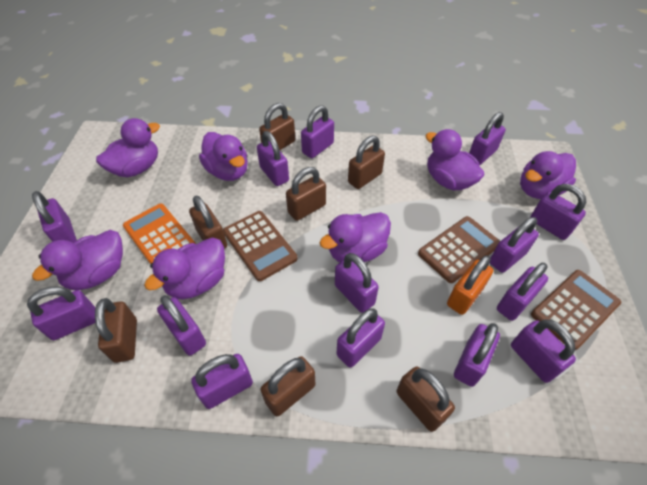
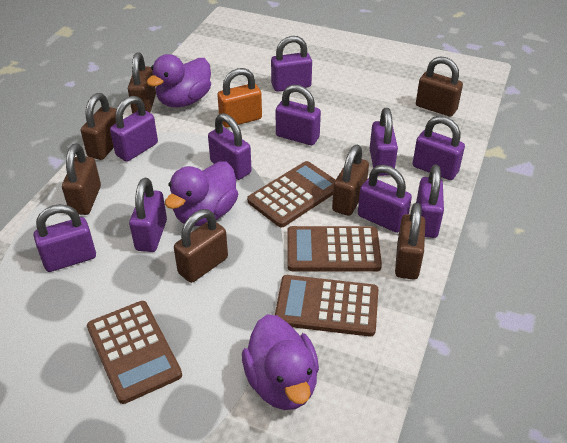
brown calculator: [223,211,298,281] [418,216,500,283] [531,270,621,350] = 3 -> [87,301,182,404] [247,161,336,227] [275,275,378,337] [287,226,382,272] = 4
orange calculator: [123,204,196,264] = 1 -> none = 0
purple duck: [32,230,123,290] [96,118,160,177] [144,238,225,299] [199,132,248,181] [320,212,391,262] [425,129,484,190] [520,151,576,199] = 7 -> [146,54,211,107] [165,161,238,226] [242,314,319,410] = 3
purple padlock: [27,286,96,340] [32,191,77,243] [157,295,206,356] [191,354,253,409] [257,131,289,186] [301,105,334,158] [335,253,379,313] [336,308,385,368] [454,323,500,387] [469,112,506,165] [490,217,539,273] [497,263,548,321] [511,319,576,383] [530,184,586,240] = 14 -> [34,204,96,272] [110,96,158,162] [129,178,167,252] [208,113,252,180] [271,36,312,92] [276,85,321,145] [358,165,412,233] [370,108,398,176] [413,116,465,180] [416,165,444,238] = 10

